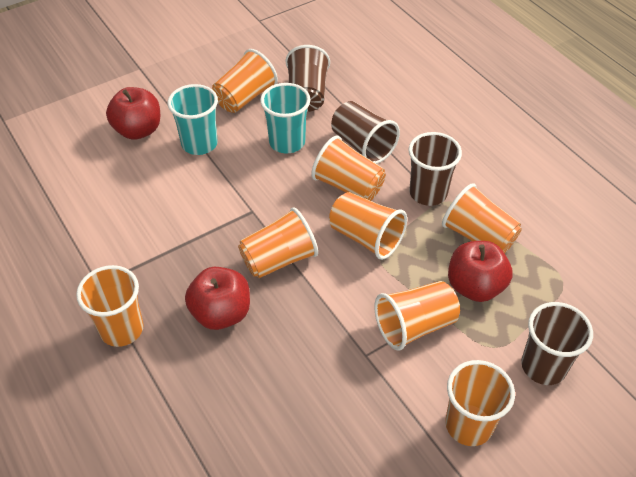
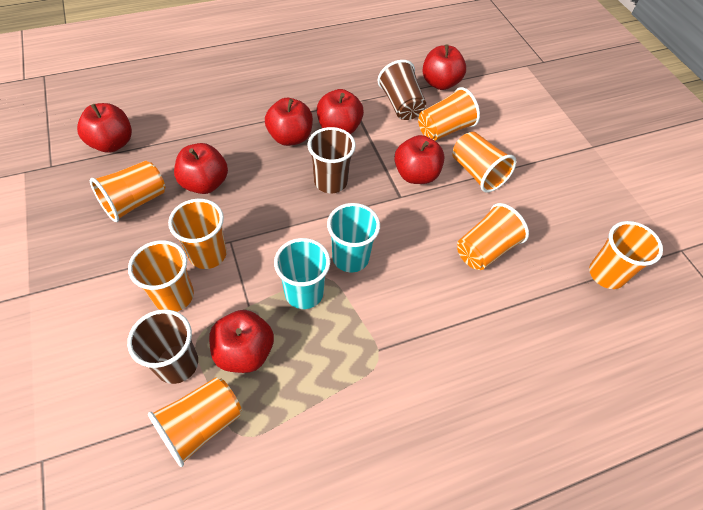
brown cup: [286,45,330,112] [331,101,400,164] [409,132,462,206] [521,302,593,385] = 4 -> [127,309,198,384] [308,127,356,193] [378,60,426,120] = 3
red apple: [106,87,160,140] [185,267,250,330] [448,241,513,302] = 3 -> [77,103,132,153] [174,143,228,194] [209,310,274,373] [265,98,313,146] [317,89,364,134] [394,135,445,184] [422,44,466,90] = 7

